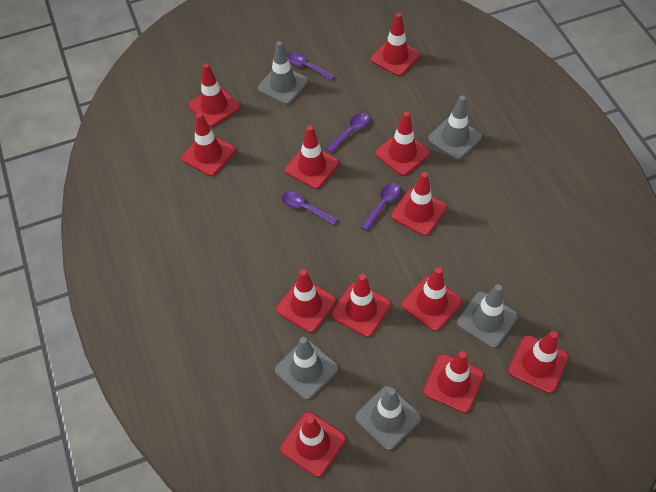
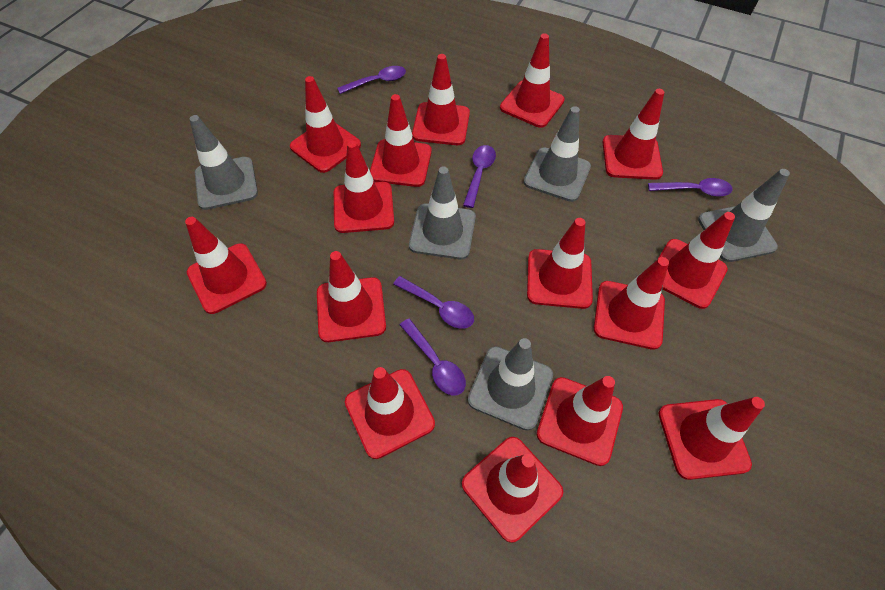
purple spoon: [282,192,338,225] [287,52,335,80] [326,113,370,153] [361,183,400,231] = 4 -> [337,66,406,94] [393,276,474,329] [400,319,466,395] [463,145,496,208] [648,178,732,197] = 5
red traffic cone: [181,113,235,176] [188,63,240,127] [276,269,336,333] [280,412,346,477] [285,125,339,189] [331,274,391,337] [371,13,420,76] [375,111,430,176] [391,172,447,236] [402,267,462,331] [423,351,484,413] [508,331,569,393] = 12 -> [185,217,267,314] [290,76,361,173] [317,251,386,342] [334,141,394,233] [345,367,435,459] [370,94,432,187] [412,54,470,145] [462,437,563,543] [500,33,565,128] [527,218,593,309] [537,376,623,466] [594,257,669,350] [603,89,664,180] [657,212,735,309] [659,397,765,480] = 15

